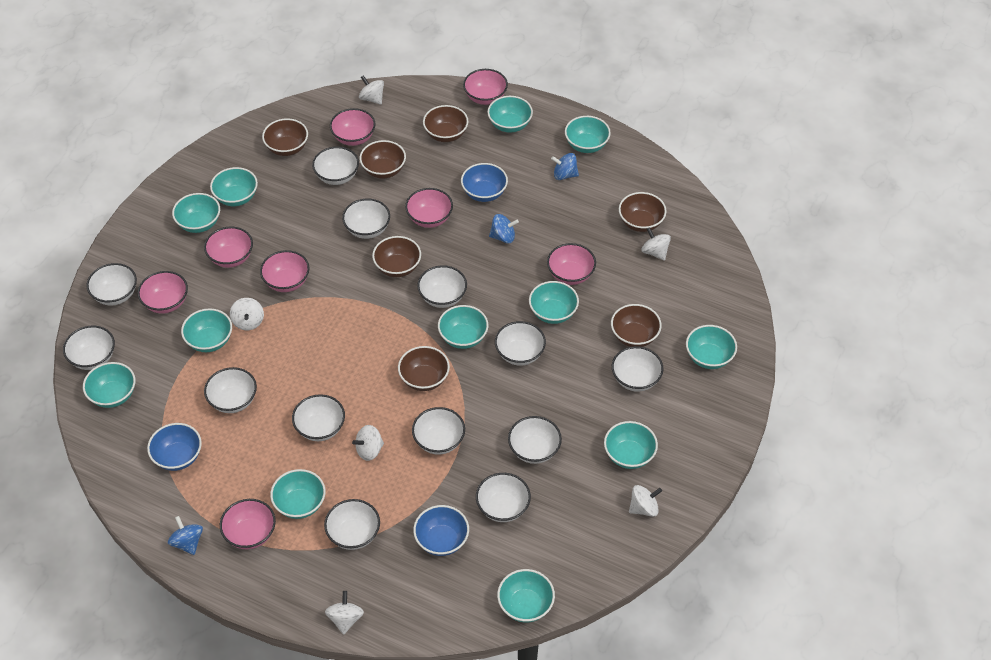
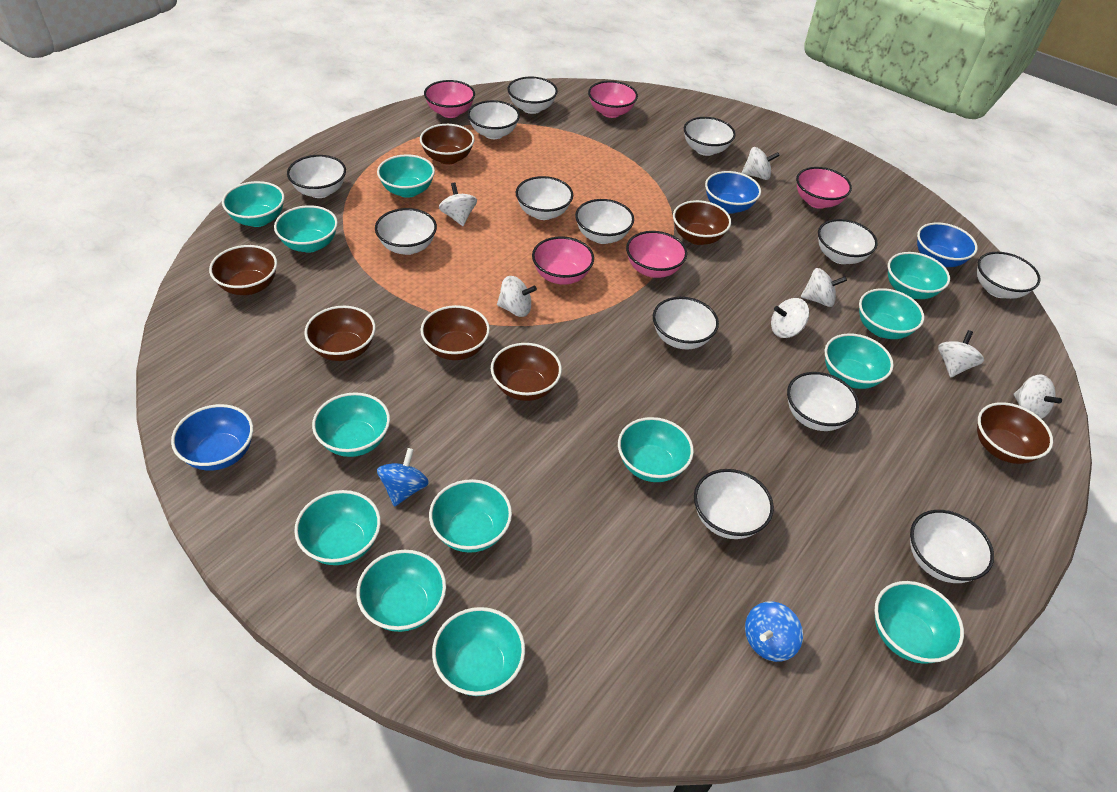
blue spinning top: [168,516,203,555] [489,214,519,243] [551,153,579,180] = 3 -> [377,448,429,507] [745,601,803,662] = 2
pink bowl: [137,271,188,314] [204,227,253,268] [220,499,276,549] [260,250,309,292] [330,108,376,146] [405,188,453,228] [463,69,508,105] [547,243,596,285] = 8 -> [424,80,475,118] [532,237,594,285] [588,81,638,118] [626,231,687,278] [796,167,852,209] = 5
turquoise bowl: [83,362,135,408] [172,193,220,233] [181,308,232,352] [210,167,258,206] [270,469,325,519] [438,305,488,349] [487,96,533,133] [497,569,555,623] [529,281,579,324] [565,116,611,153] [604,421,658,469] [686,325,737,369] = 12 -> [222,181,285,227] [274,205,338,252] [294,490,381,565] [312,392,390,457] [356,550,446,632] [377,154,435,198] [429,479,512,553] [432,607,525,696] [618,417,694,482] [825,333,894,389] [859,288,924,339] [875,581,964,664] [888,252,950,299] = 13
white spinning top: [230,298,264,330] [325,591,364,635] [352,425,384,461] [359,75,384,105] [629,485,662,517] [641,227,671,261] = 6 -> [439,183,477,226] [497,276,537,317] [742,147,780,180] [771,298,810,338] [801,268,847,307] [938,330,984,377] [1014,374,1062,419] = 7

